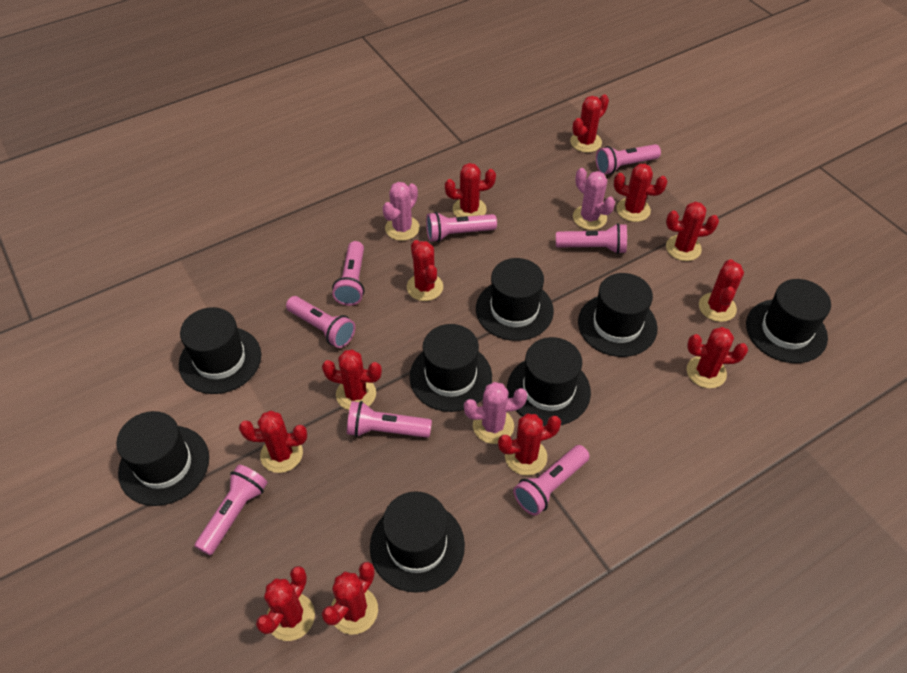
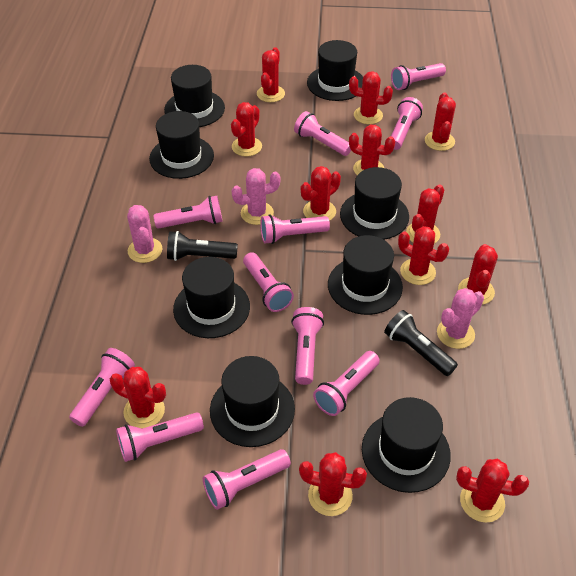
black flashlight: none = 0 -> [167,231,238,261] [384,310,458,376] = 2
pink flashlight: [195,464,268,555] [286,296,355,348] [332,241,364,306] [347,401,432,438] [426,212,497,242] [513,445,590,516] [556,223,627,254] [596,144,661,175] = 8 -> [69,348,135,427] [116,412,204,462] [153,196,223,229] [203,449,291,510] [243,252,294,312] [260,214,330,244] [291,307,324,385] [294,111,351,156] [313,351,380,416] [391,63,446,90] [391,97,423,150] = 11

